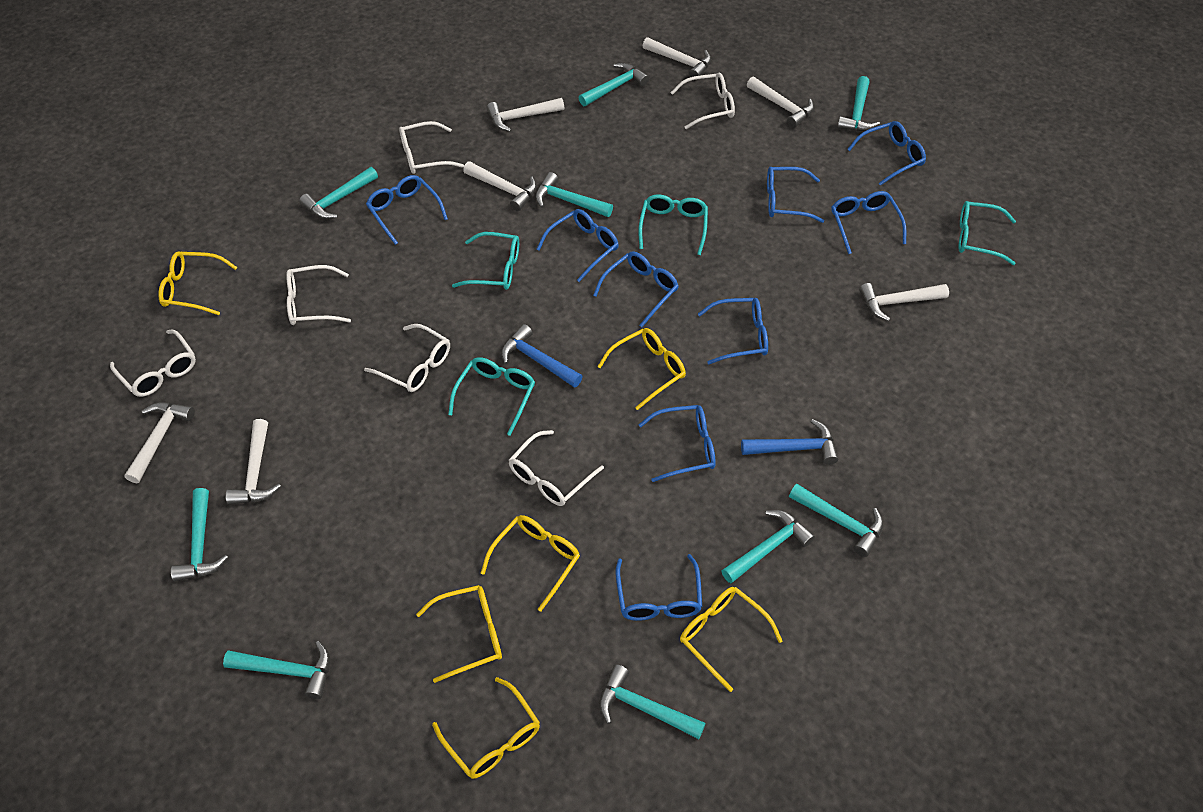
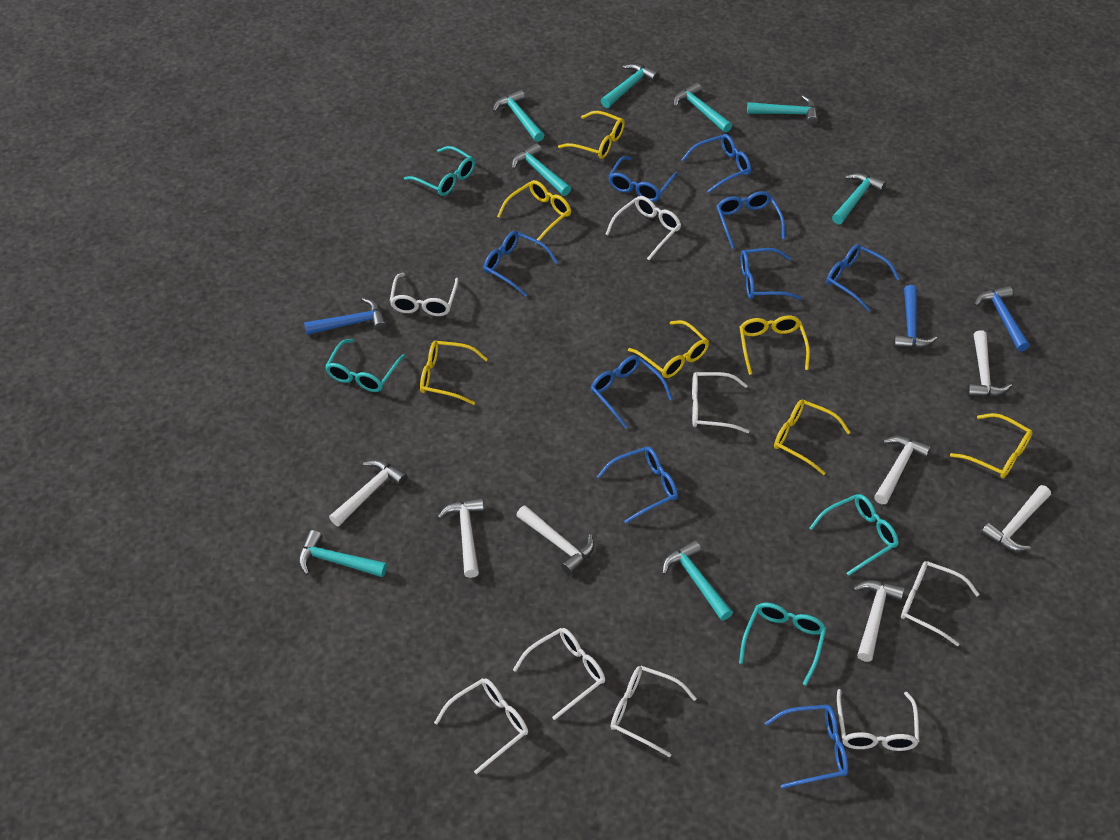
blue hammer: [501,324,583,388] [741,419,839,465] = 2 -> [304,298,387,335] [893,285,937,348] [974,285,1030,352] = 3
turquoise hammer: [171,488,228,582] [223,641,330,699] [299,167,378,219] [535,172,613,217] [578,63,649,106] [599,664,706,739] [721,510,815,583] [789,484,883,557] [837,76,880,131] = 9 -> [298,530,387,577] [493,90,544,142] [512,143,571,196] [601,63,659,108] [662,540,733,621] [674,83,732,133] [747,95,818,125] [832,172,886,225] = 8
white glasses: [110,330,196,397] [286,265,351,325] [364,324,450,392] [399,121,464,174] [509,430,604,506] [670,73,735,129] = 6 -> [390,273,459,316] [434,678,528,774] [513,628,605,720] [605,196,681,260] [610,666,697,757] [692,372,749,433] [837,689,920,751] [901,561,979,646] = 8
yellow glasses: [158,251,237,315] [416,585,502,683] [432,677,540,779] [481,515,580,612] [597,328,686,410] [680,587,782,692] = 6 -> [420,341,488,405] [497,180,571,244] [558,111,625,159] [628,320,709,378] [739,316,810,375] [774,400,851,475] [950,413,1033,479] = 7

